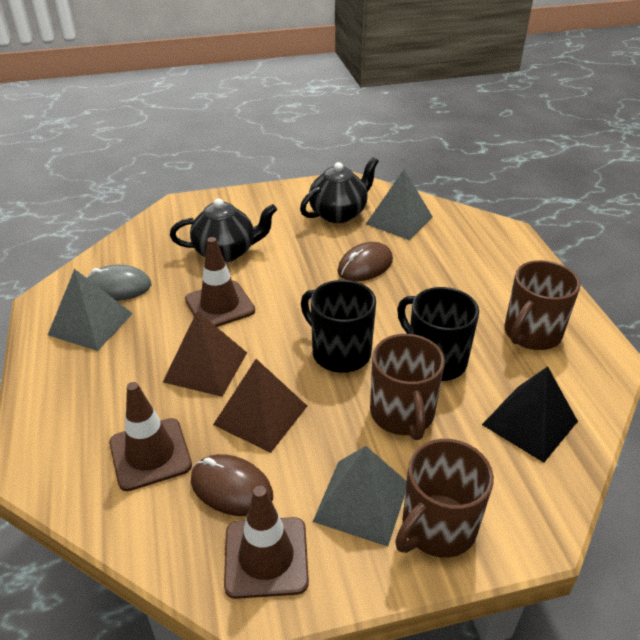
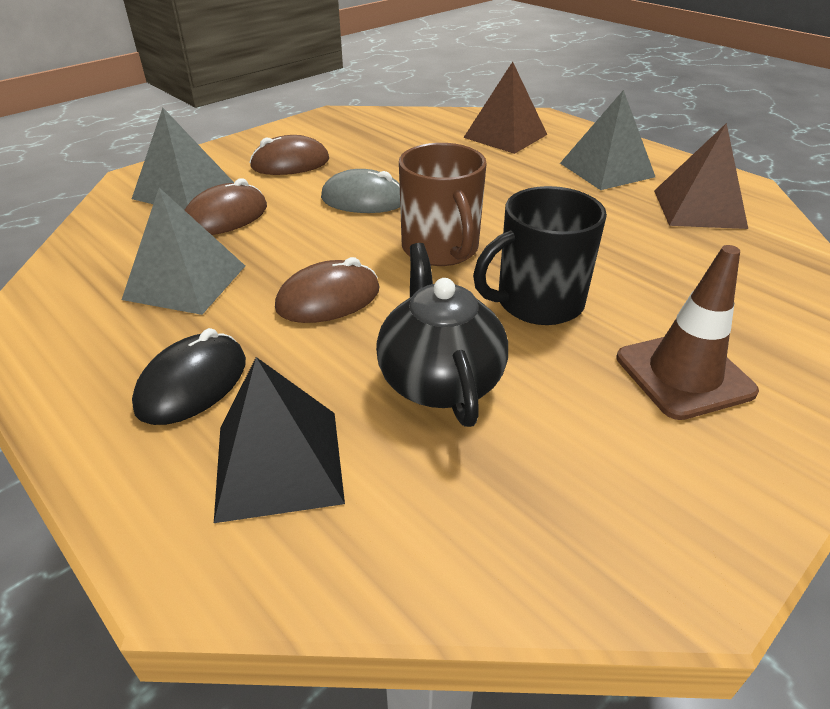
black mouse: none = 0 -> [132,328,246,425] = 1
black mug: [301,280,376,373] [397,287,479,381] = 2 -> [473,186,607,325] = 1
black teapot: [170,198,277,263] [300,157,379,223] = 2 -> [376,243,508,427] = 1
brown mouse: [191,454,273,516] [337,242,393,281] = 2 -> [185,178,267,235] [249,135,329,175] [275,257,380,323] = 3
brown mug: [370,334,445,440] [395,439,494,558] [504,260,580,350] = 3 -> [399,143,487,266] = 1
brown traffic cone: [109,382,192,491] [185,237,255,327] [224,486,309,599] = 3 -> [617,245,759,420] = 1

